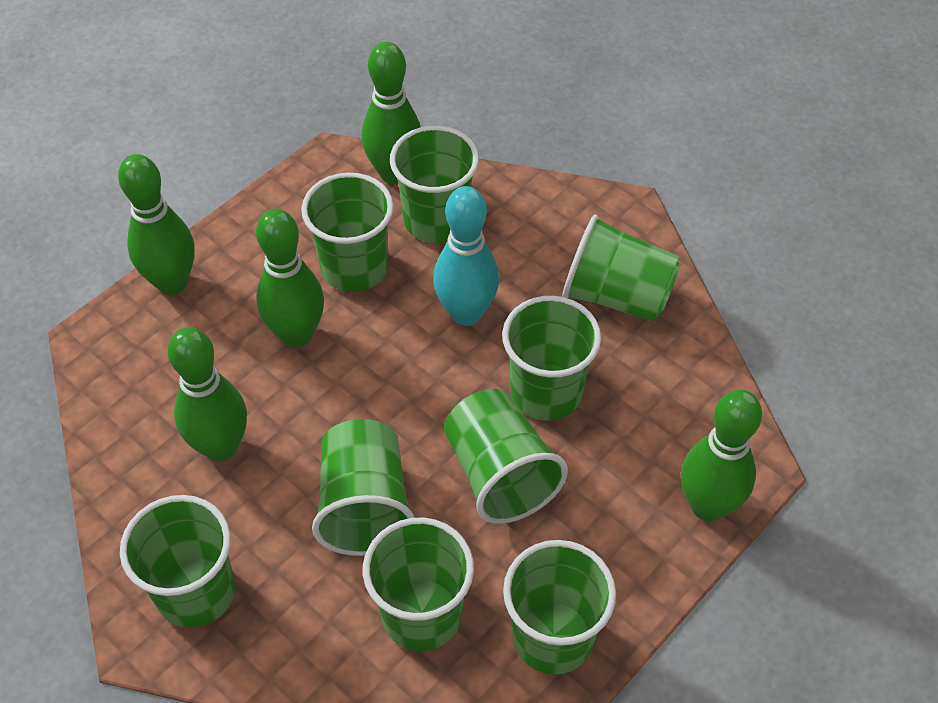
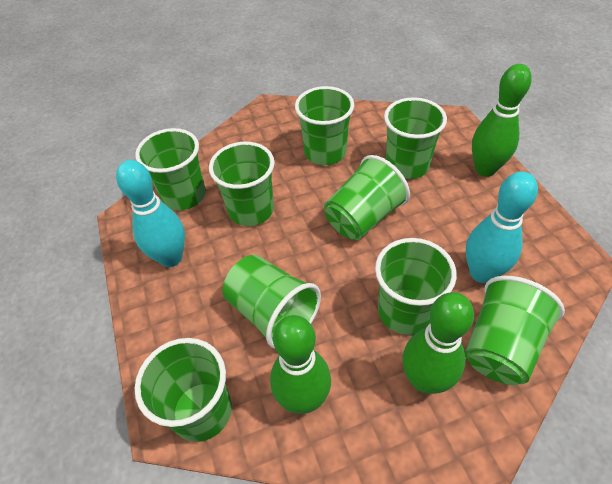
green bowling pin: [118,154,195,295] [167,327,247,462] [256,209,324,348] [362,42,421,184] [681,390,762,521] = 5 -> [270,315,331,414] [402,292,474,394] [472,64,532,177] = 3
turquoise bowling pin: [433,186,499,326] = 1 -> [116,160,185,267] [466,172,538,283] = 2

